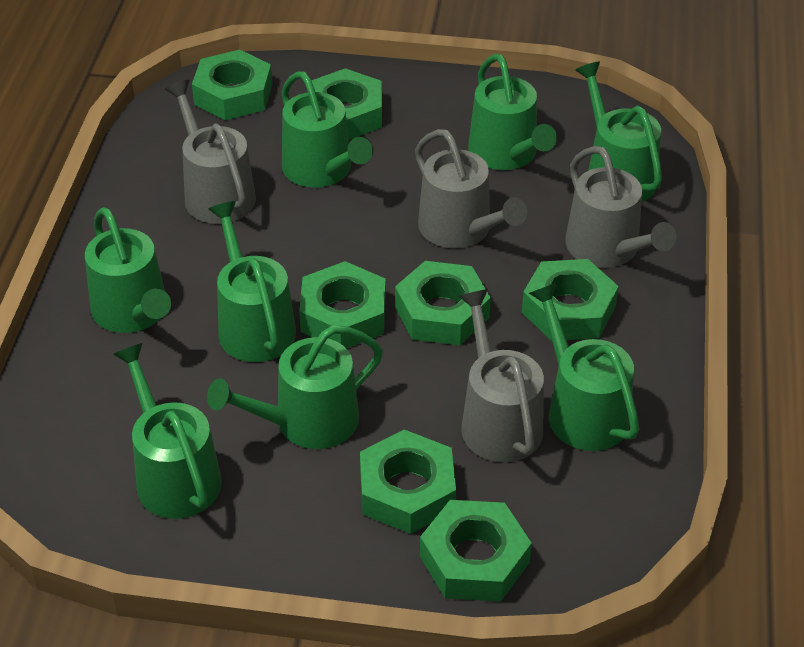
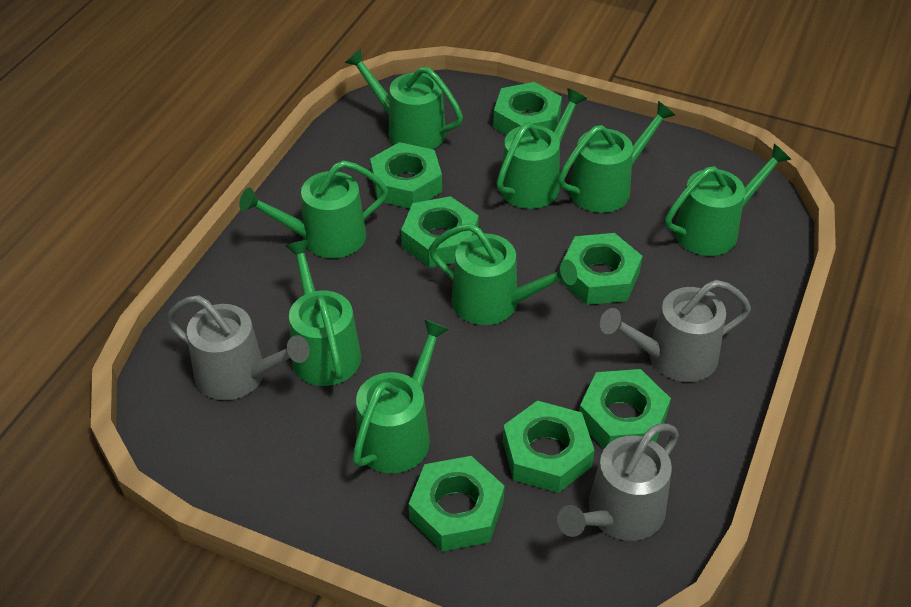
grey watering can: [165,80,256,224] [415,129,527,248] [459,289,544,462] [565,146,676,268] = 4 -> [166,295,309,400] [557,424,679,541] [600,280,751,382] = 3

